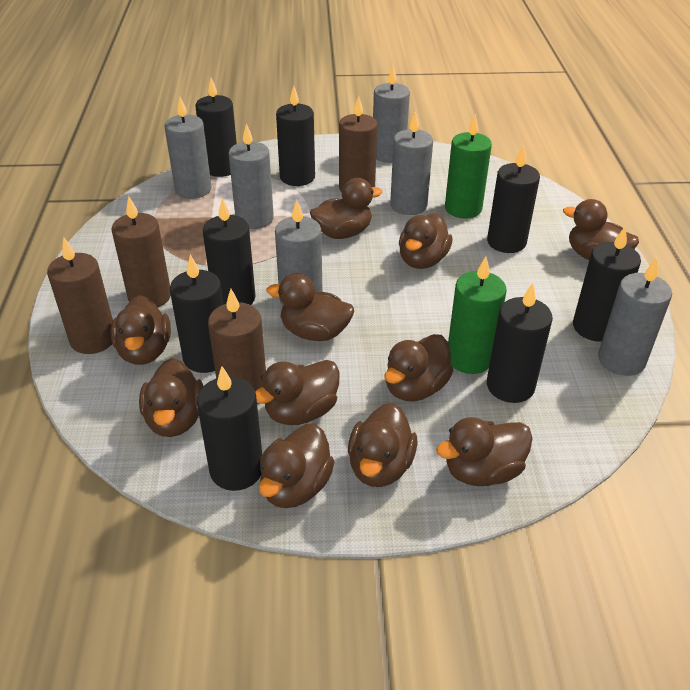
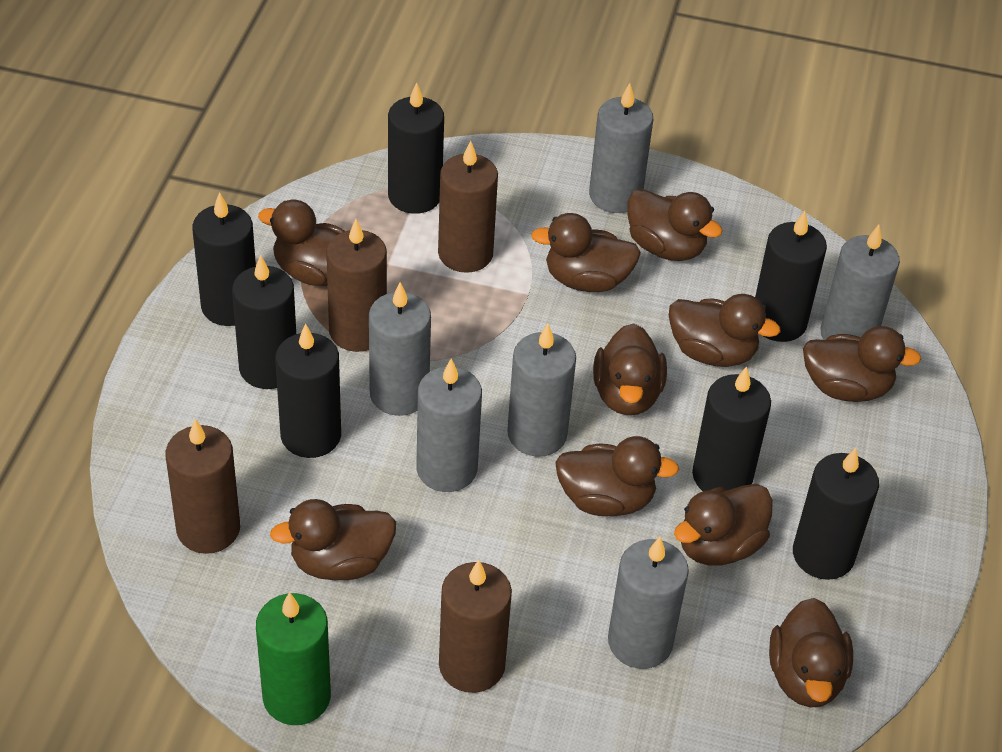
black candle: [170,255,223,373] [195,78,237,177] [197,366,262,491] [203,198,256,305] [276,86,315,186] [487,146,540,253] [487,283,553,403] [573,226,641,342] = 8 -> [192,192,256,326] [232,255,296,389] [275,323,341,458] [388,82,444,214] [692,366,771,491] [755,211,827,342] [793,448,879,580] = 7
brown duck: [111,295,171,365] [139,358,203,437] [255,360,340,425] [259,423,335,508] [266,273,354,341] [310,178,382,239] [348,403,418,487] [384,334,453,401] [399,213,452,269] [436,417,533,486] [563,199,639,260] = 11 -> [258,200,345,286] [270,499,396,580] [531,213,641,292] [555,436,679,516] [593,323,667,415] [628,189,723,261] [669,294,780,367] [674,484,773,566] [769,598,853,708] [803,326,921,402] = 10
green candle: [445,114,492,218] [448,256,507,374] = 2 -> [256,592,331,725] = 1

